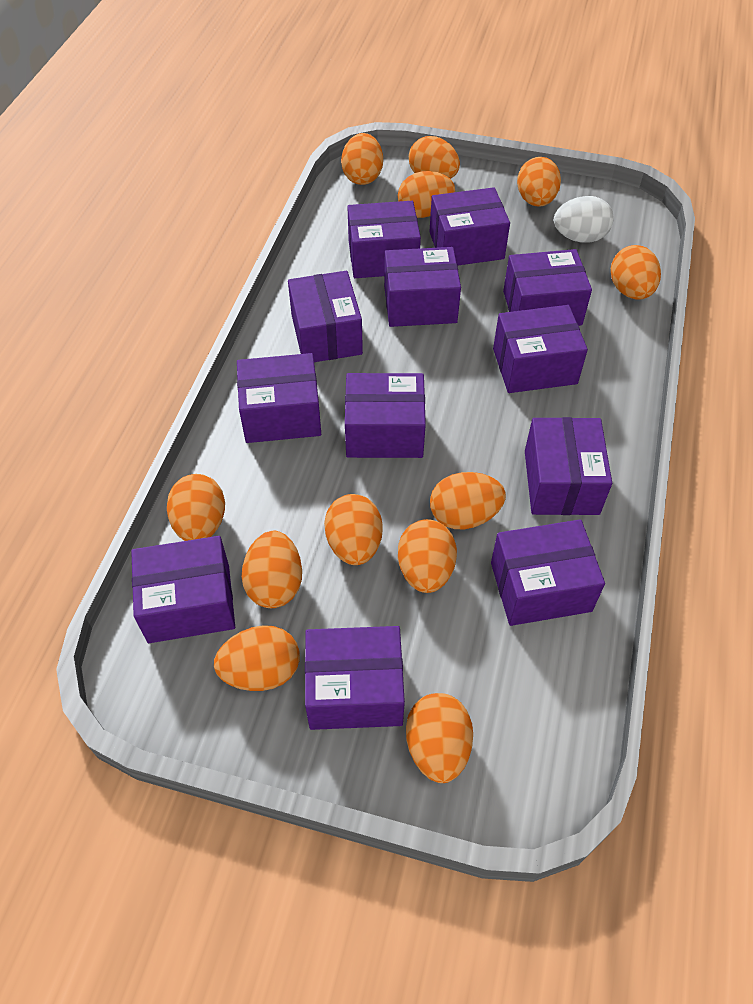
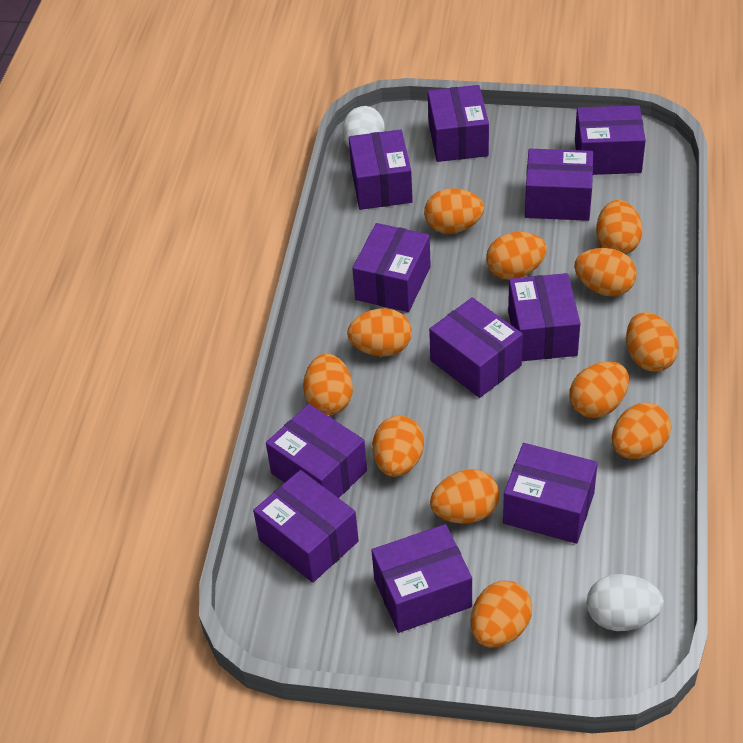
purple box: [131,536,235,643] [237,353,321,443] [288,271,363,362] [305,626,405,730] [345,373,426,458] [347,201,421,278] [384,247,461,327] [429,187,510,266] [491,520,605,626] [493,305,588,393] [503,249,592,326] [525,417,612,515] = 12 -> [253,470,359,583] [266,404,367,498] [349,129,413,210] [352,223,431,312] [371,524,472,633] [428,85,489,162] [429,297,523,398] [503,443,598,544] [508,273,580,361] [525,149,593,221] [575,105,646,175] = 11
white egg: [554,196,614,243] = 1 -> [342,106,385,149] [587,574,664,631] = 2

